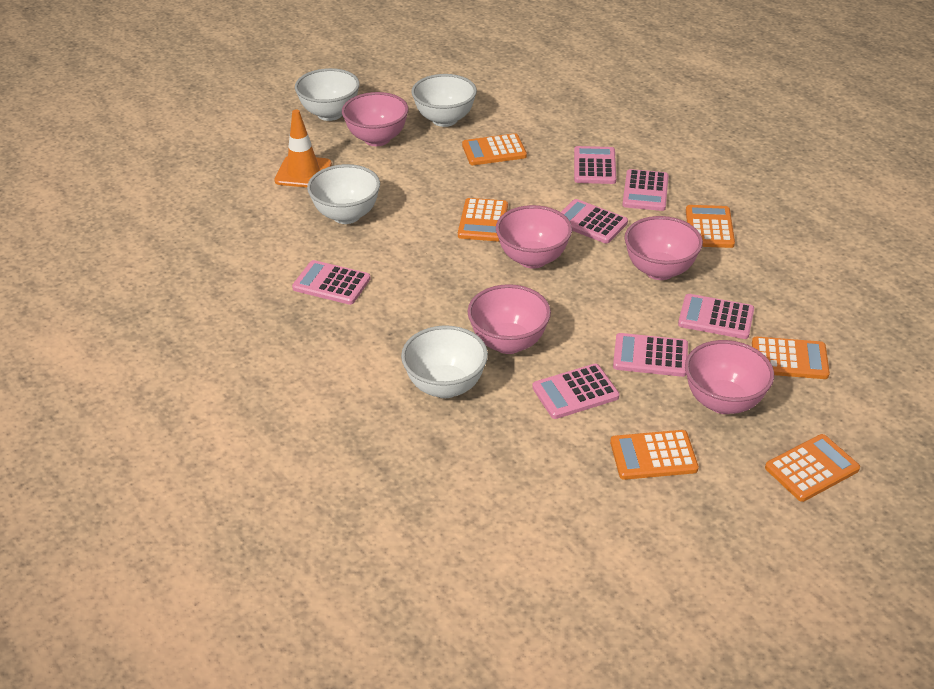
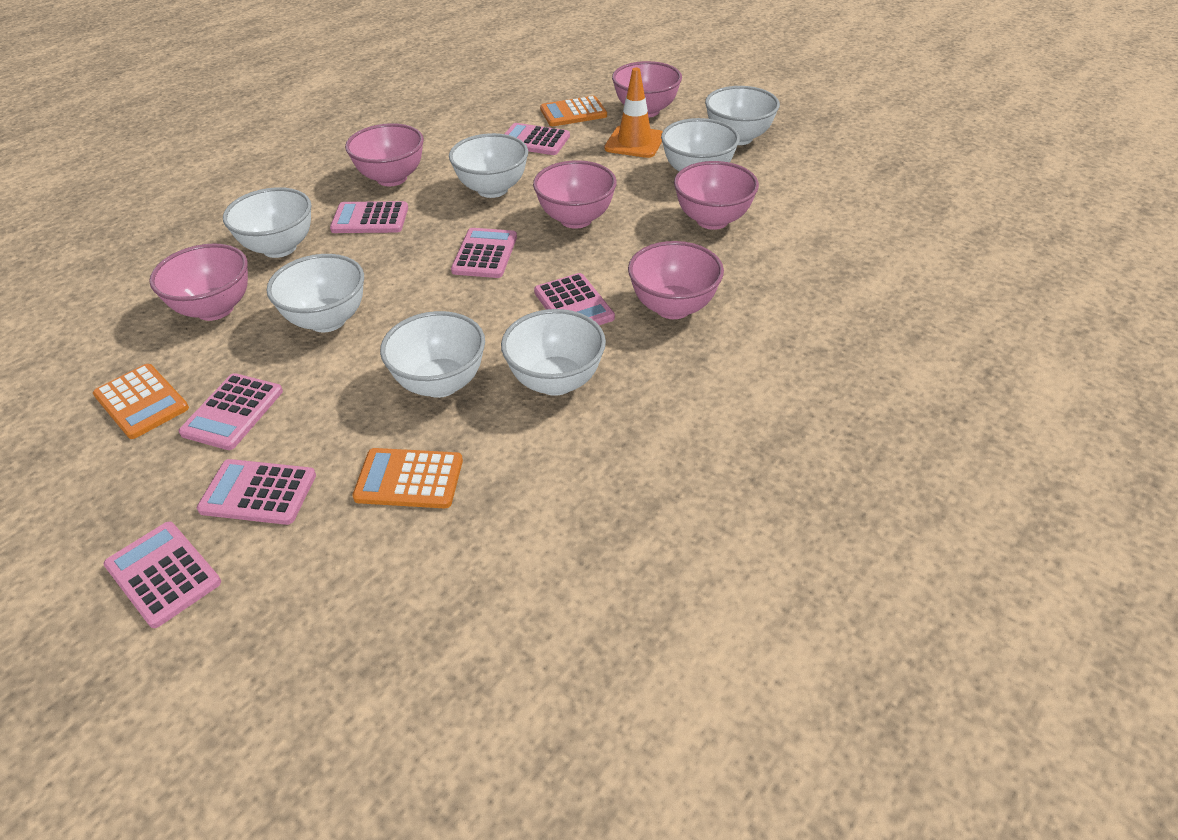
orange calculator: [458,198,508,241] [462,133,527,165] [610,430,699,480] [686,205,735,248] [752,337,830,379] [765,434,860,502] = 6 -> [93,364,189,439] [352,448,463,508] [540,96,607,126] = 3
pink bowl: [342,92,409,146] [468,284,551,354] [496,205,572,269] [625,216,703,280] [685,340,774,414] = 5 -> [149,244,248,321] [345,123,424,186] [533,160,617,229] [612,61,682,117] [628,241,724,319] [674,161,759,230] = 6
white bowl: [295,68,360,121] [307,164,380,224] [401,325,488,398] [412,74,477,127] = 4 -> [223,187,312,258] [266,254,364,332] [380,311,485,398] [449,133,528,198] [501,309,606,396] [661,118,740,171] [705,86,780,145] = 7

